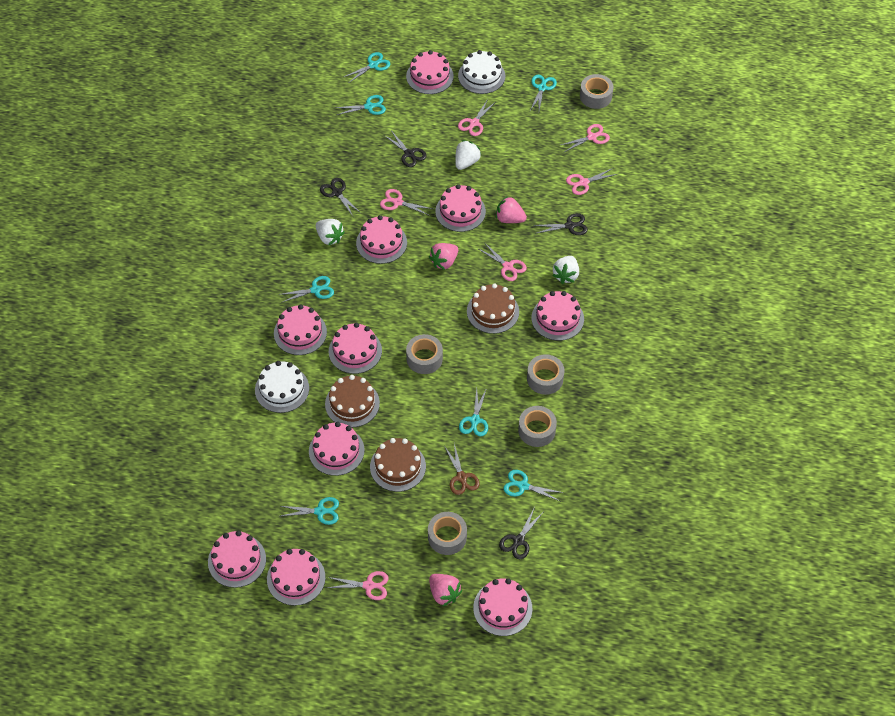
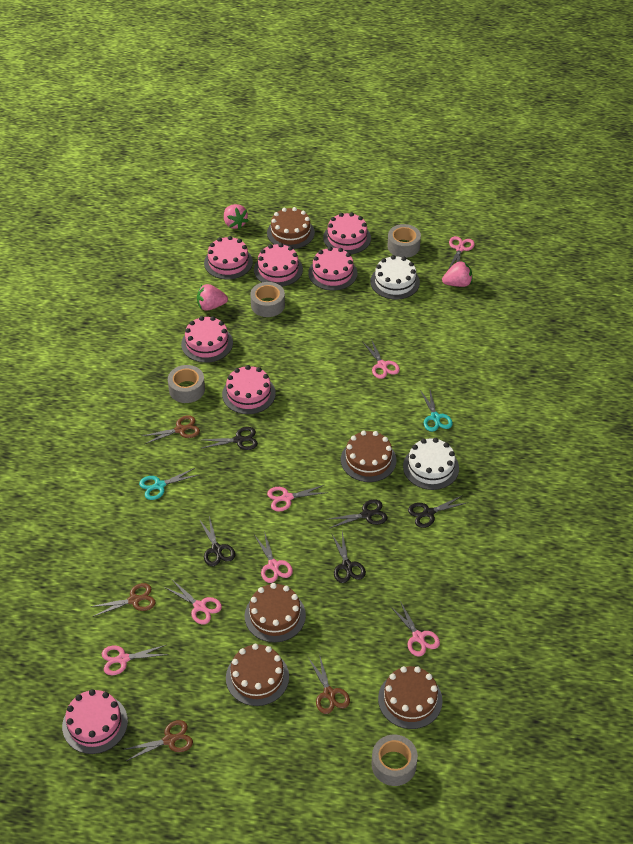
black scissors: [320,178,361,216] [384,132,427,167] [499,507,543,559] [533,213,588,235] = 4 -> [199,516,235,566] [200,427,258,450] [326,499,387,528] [332,532,366,583] [408,495,466,528] = 5
brown cake: [325,375,380,427] [370,438,426,492] [467,283,519,334] = 3 -> [226,644,289,706] [245,583,306,643] [267,207,315,249] [341,430,396,482] [378,666,443,729] = 5
brown scissors: [444,444,480,495] = 1 -> [90,583,156,617] [122,720,193,761] [143,415,200,444] [309,654,350,714] = 4
grey tape: [406,334,443,374] [428,512,467,555] [518,406,557,447] [527,354,565,395] [580,74,613,109] = 5 -> [168,365,205,403] [250,282,285,317] [371,735,418,786] [387,224,421,258] = 4
pink cake: [208,531,266,588] [267,549,325,606] [274,304,327,355] [309,422,365,476] [329,323,382,374] [356,215,407,264] [406,50,454,94] [435,184,486,232] [473,578,532,636] [531,291,584,341] = 10 -> [62,689,128,754] [181,316,233,363] [204,236,253,279] [222,365,276,414] [254,243,303,287] [308,247,357,291] [323,212,371,254] = 7
pink scissors: [327,571,389,600] [380,189,433,216] [458,99,495,136] [479,243,527,281] [559,124,610,152] [566,168,618,195] = 6 -> [102,645,168,675] [164,580,222,624] [254,531,293,583] [267,485,328,512] [362,339,400,379] [390,601,440,657] [448,236,475,270] = 7
turquoise scissors: [278,276,334,303] [281,497,339,525] [335,95,386,115] [344,52,390,83] [459,388,488,437] [503,470,564,501] [530,75,557,111] = 7 -> [139,468,198,500] [420,390,453,432] = 2
white strawberry: [316,219,345,246] [455,140,481,170] [552,256,579,284] = 3 -> none = 0

